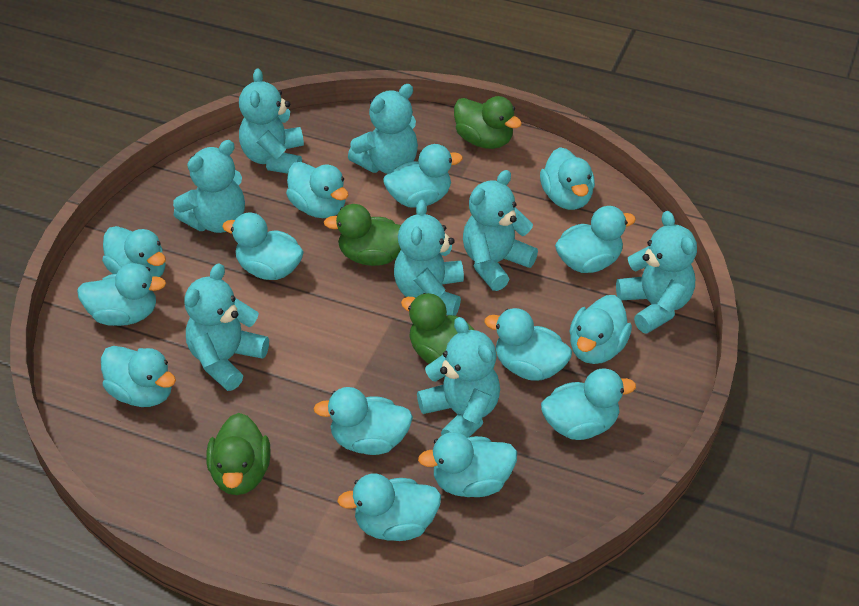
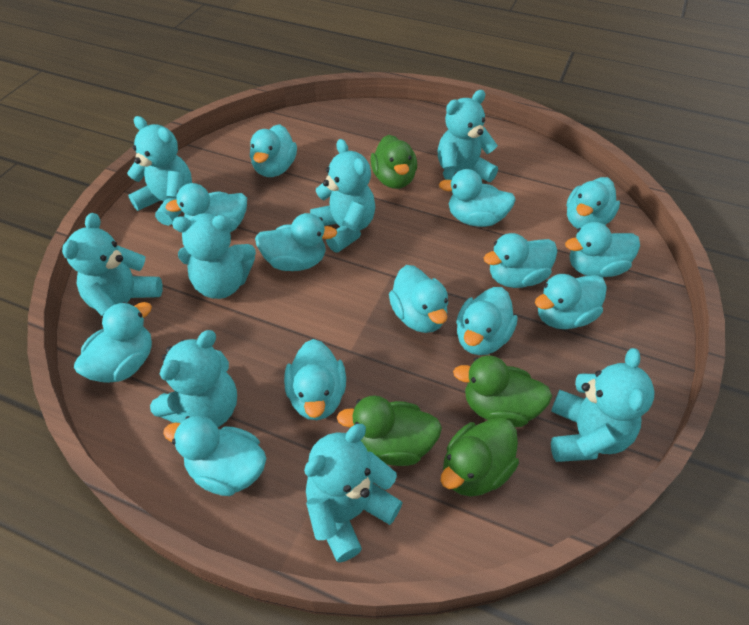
turquoise duck: [77,263,166,326] [101,346,176,407] [102,226,166,277] [222,213,304,280] [286,162,348,218] [313,387,413,455] [337,474,441,541] [383,144,463,208] [418,432,517,497] [484,308,572,381] [540,147,595,210] [541,368,636,440] [555,206,636,273] [569,295,632,364] = 14 -> [74,302,152,383] [163,416,266,496] [166,183,247,232] [250,124,297,177] [255,213,337,271] [284,339,346,420] [389,265,448,333] [439,169,516,227] [456,287,517,355] [484,233,557,288] [535,274,607,329] [565,222,640,278] [567,177,620,229] = 13

